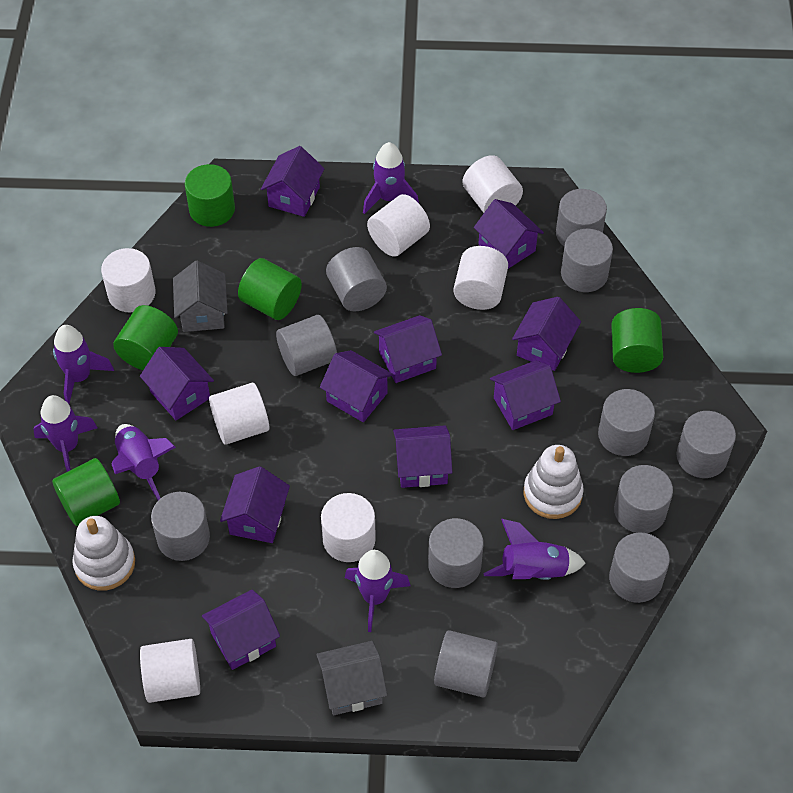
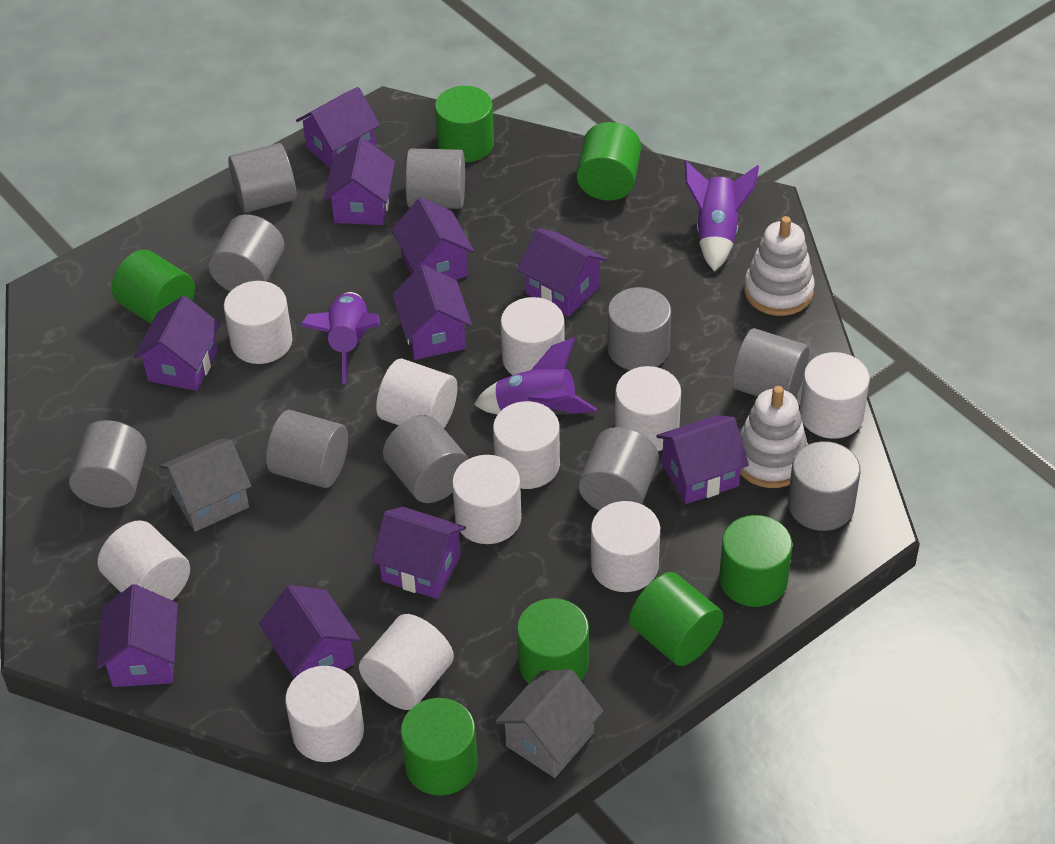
green cylinder: [52,458,120,526] [113,305,178,370] [185,164,235,227] [238,258,302,320] [611,308,663,373] = 5 -> [112,250,195,324] [400,698,478,796] [435,86,494,162] [517,598,589,684] [576,122,641,201] [629,572,724,666] [719,515,792,607] = 7
grey cylinder: [151,492,210,561] [276,315,337,376] [326,247,387,311] [428,518,484,588] [434,630,498,697] [556,189,607,246] [561,229,613,292] [598,389,655,456] [609,532,670,603] [614,465,673,533] [677,411,736,478] = 11 -> [69,420,147,508] [208,215,285,291] [228,143,297,213] [266,410,348,488] [383,415,468,503] [405,149,465,209] [579,427,659,511] [607,287,671,370] [732,328,809,398] [788,441,861,531] = 10
purple rocket: [33,395,98,472] [53,325,114,404] [112,424,176,500] [345,550,411,632] [363,142,419,214] [483,519,585,580] = 6 -> [301,292,380,384] [474,337,597,415] [684,161,759,271] = 3
white cylinder: [101,248,156,312] [140,639,200,703] [209,383,269,445] [321,493,376,562] [367,194,430,257] [453,246,508,310] [462,155,523,213] = 7 -> [98,520,190,600] [224,281,293,364] [285,666,364,762] [359,614,454,710] [376,359,458,428] [452,455,522,544] [493,401,560,489] [501,297,565,375] [591,501,660,592] [615,366,681,451] [799,352,870,439] = 11

